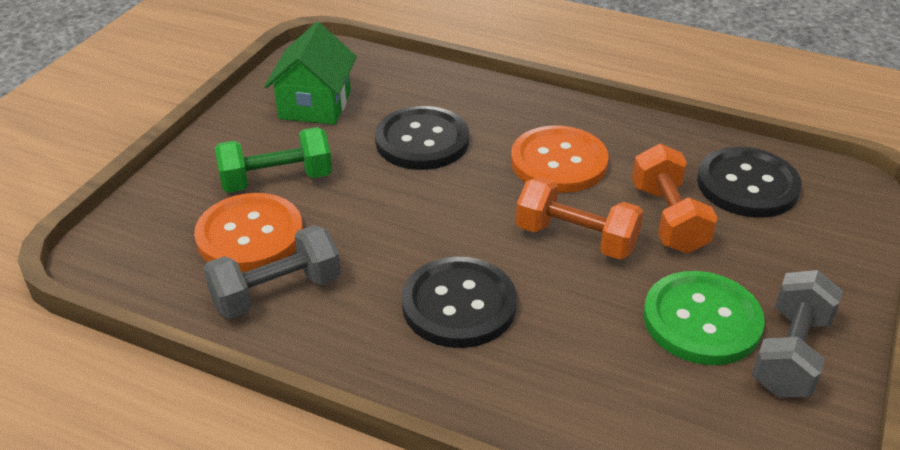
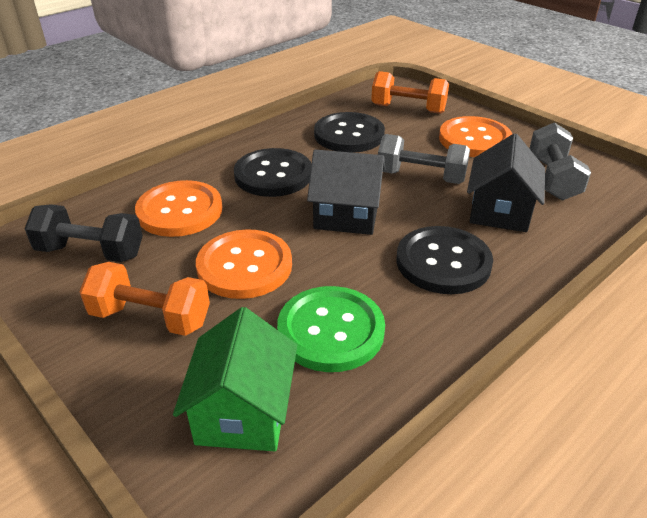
black dumbbell: none = 0 -> [25,204,143,262] = 1
black house: none = 0 -> [307,150,385,235] [467,133,545,232] = 2
green dumbbell: [215,127,332,193] = 1 -> none = 0
orange button: [194,193,303,272] [511,126,609,193] = 2 -> [135,180,222,237] [196,229,292,299] [439,116,512,157] = 3

